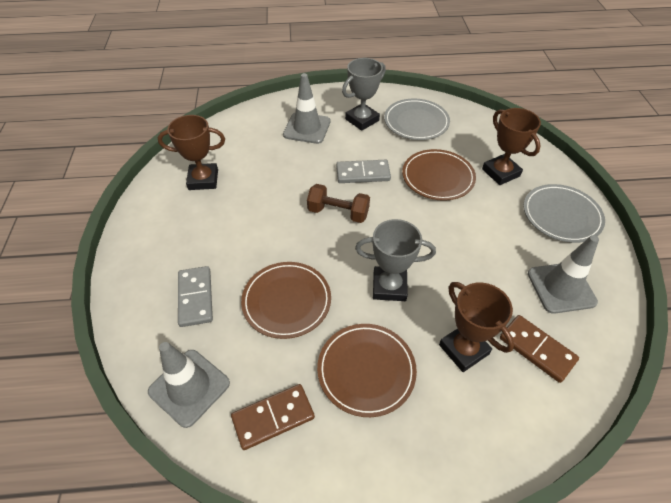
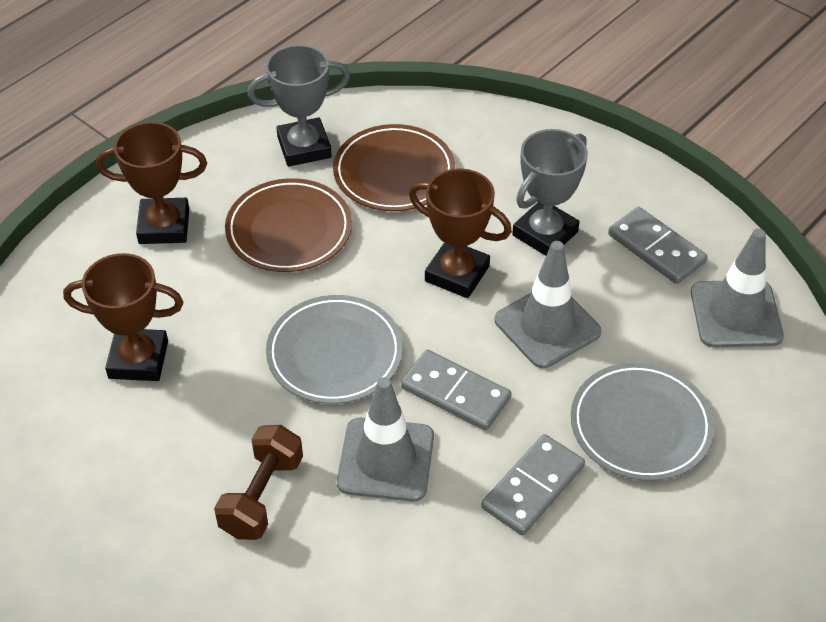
brown domino: [231,384,315,450] [500,315,579,383] = 2 -> none = 0
brown plate: [241,262,331,339] [317,324,417,417] [402,149,476,201] = 3 -> [225,178,352,272] [333,124,455,211] = 2
grey domino: [178,266,213,327] [336,160,391,183] = 2 -> [401,350,511,431] [481,434,585,535] [608,207,707,284] = 3

